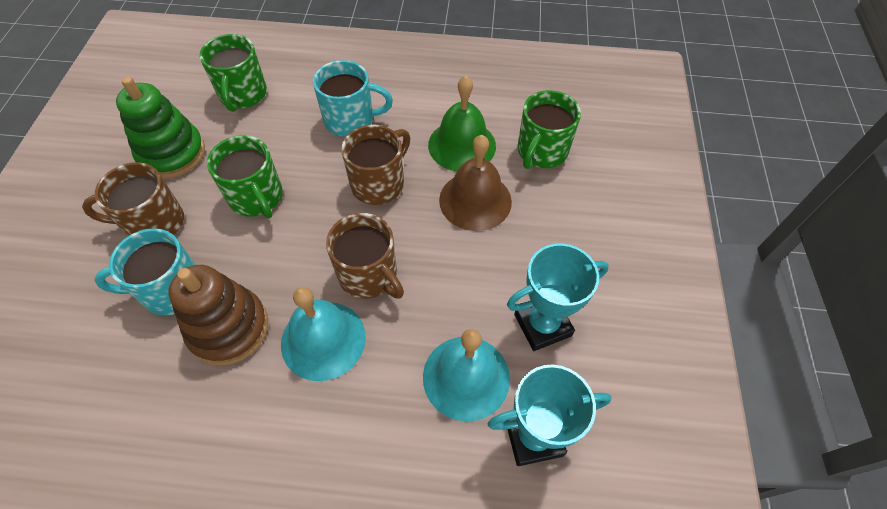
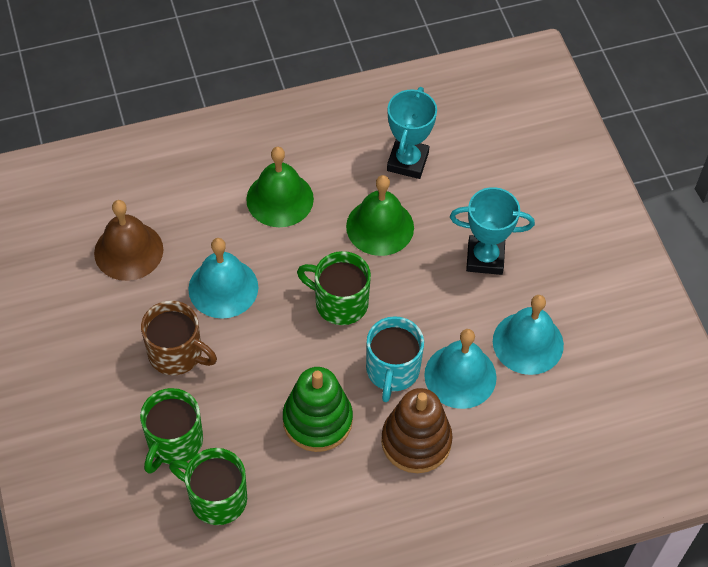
brown mug: [82,162,184,236] [326,213,404,299] [341,124,410,205] = 3 -> [141,300,217,375] = 1
green bell: [428,75,496,171] = 1 -> [246,147,314,227] [346,175,414,256] = 2
turquoise bell: [281,287,366,381] [423,329,510,421] = 2 -> [188,238,258,319] [424,329,497,409] [493,295,564,375] = 3
turquoise mug: [94,228,196,315] [313,60,393,137] = 2 -> [366,316,424,402] = 1

